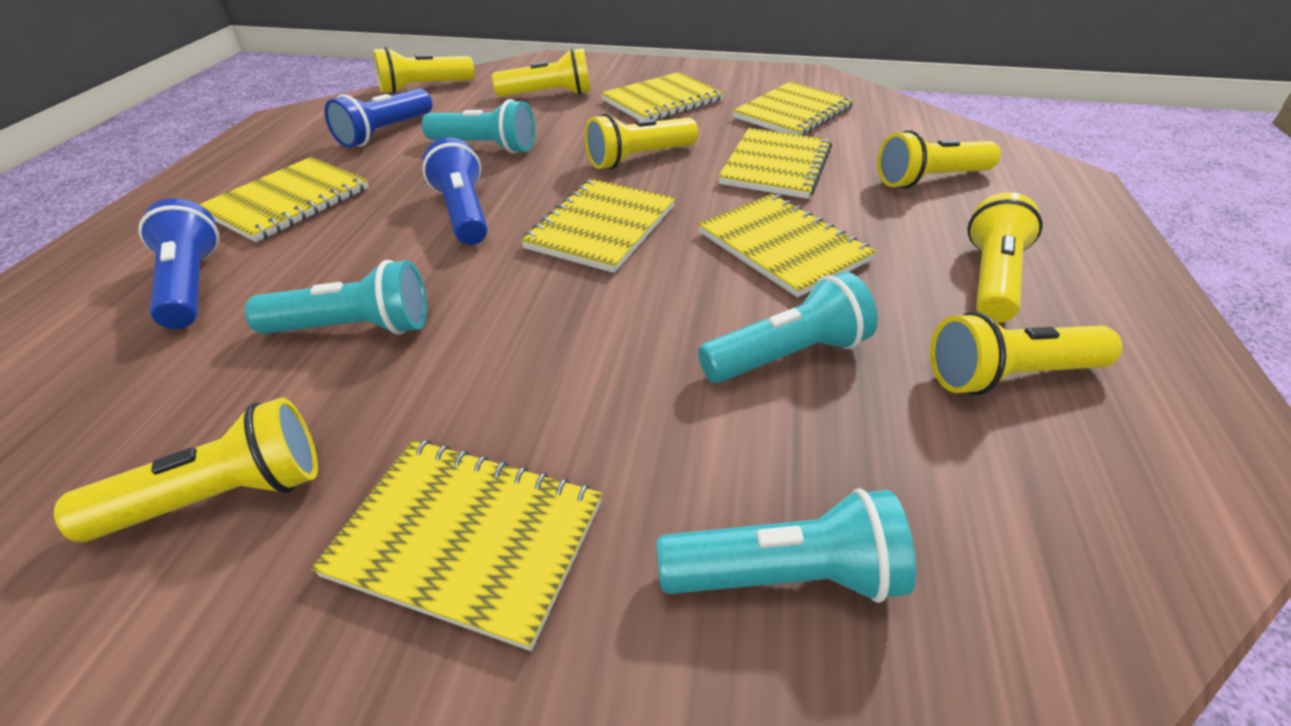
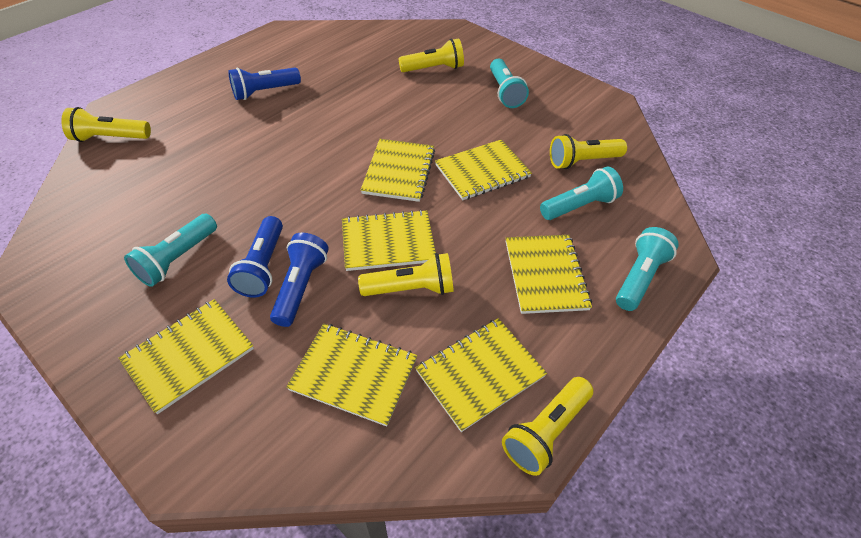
yellow flashlight: [54,398,318,542] [374,47,474,94] [492,48,591,96] [584,113,698,169] [877,130,1001,189] [930,311,1122,395] [967,192,1043,323] = 7 -> [61,107,151,142] [358,253,454,296] [398,38,464,72] [502,377,593,476] [550,134,627,169] = 5

